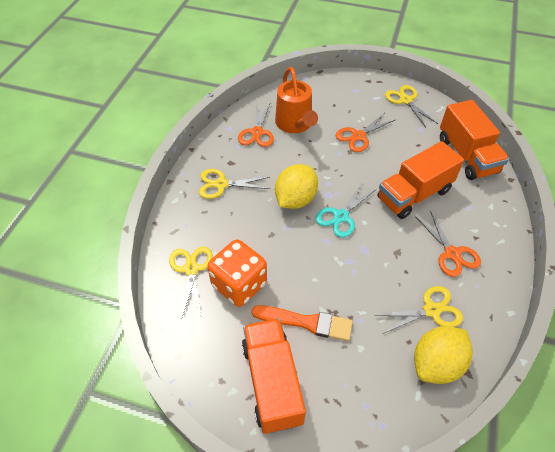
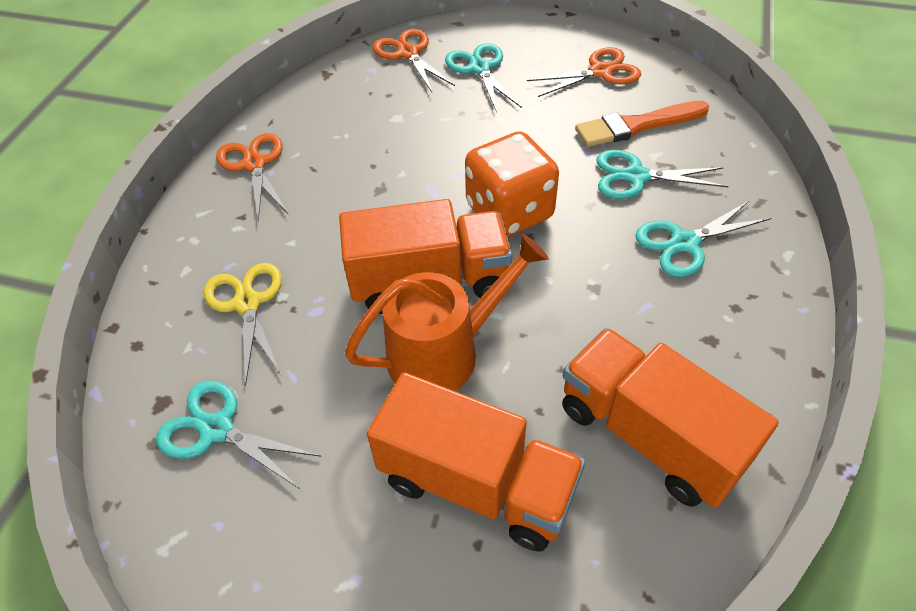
turquoise scissors: [315,183,375,238] = 1 -> [156,381,322,488] [445,43,522,112] [597,150,729,199] [635,200,771,277] = 4
yellow lemon: [275,164,318,209] [414,326,473,384] = 2 -> none = 0
yellow scissors: [169,247,213,317] [199,169,270,199] [374,286,463,334] [385,85,438,128] = 4 -> [204,263,282,386] = 1

